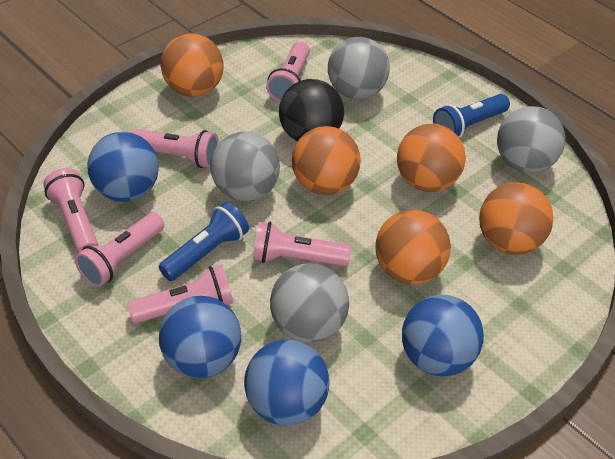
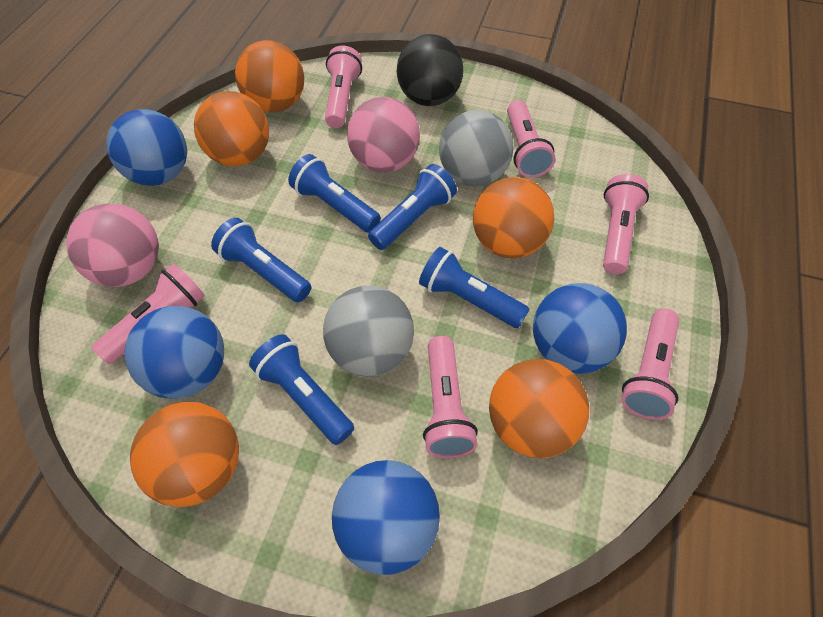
blue flashlight: [159,202,249,281] [433,94,510,138] = 2 -> [211,218,311,302] [249,334,354,445] [288,154,381,232] [368,164,457,250] [419,247,530,328] = 5
grey ball: [210,132,280,201] [270,263,349,343] [328,37,390,100] [497,106,565,173] = 4 -> [323,286,414,377] [439,110,514,187] = 2
pink ball: none = 0 -> [66,204,159,287] [347,97,420,173] = 2

